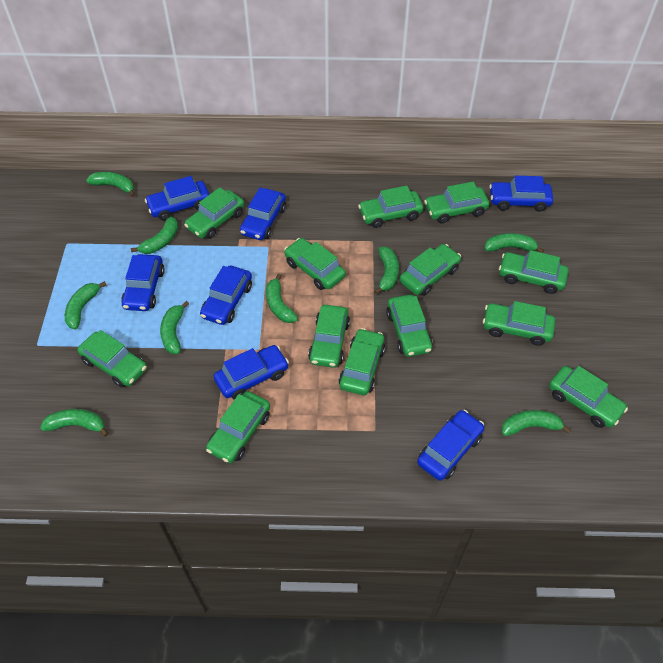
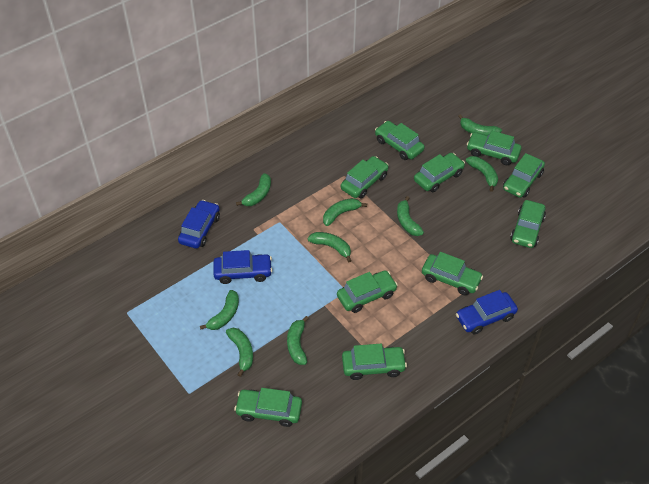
blue car: [121,254,165,311] [145,176,210,221] [200,266,252,325] [214,345,289,400] [240,187,286,240] [417,410,484,481] [489,176,553,212] = 7 -> [178,200,220,249] [213,250,272,284] [456,290,518,334] = 3
green car: [77,330,147,388] [184,187,244,239] [206,391,270,463] [284,238,346,290] [308,305,350,368] [339,328,385,395] [358,186,423,228] [386,295,433,357] [400,244,461,296] [424,182,489,223] [483,301,555,346] [499,250,569,294] [549,366,628,428] = 13 -> [234,388,302,427] [337,270,398,313] [341,156,389,199] [342,344,407,380] [375,121,425,160] [414,153,465,192] [422,252,483,295] [467,131,521,165] [503,153,545,198] [510,200,546,248] = 10

